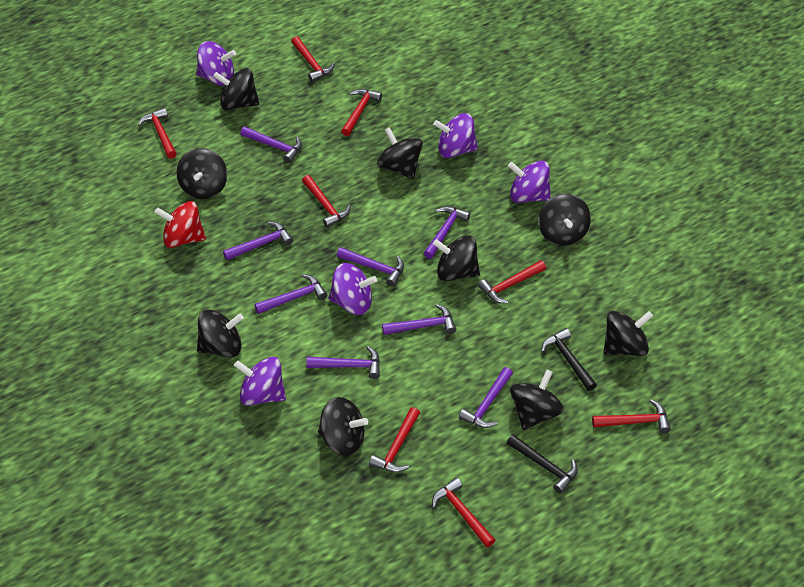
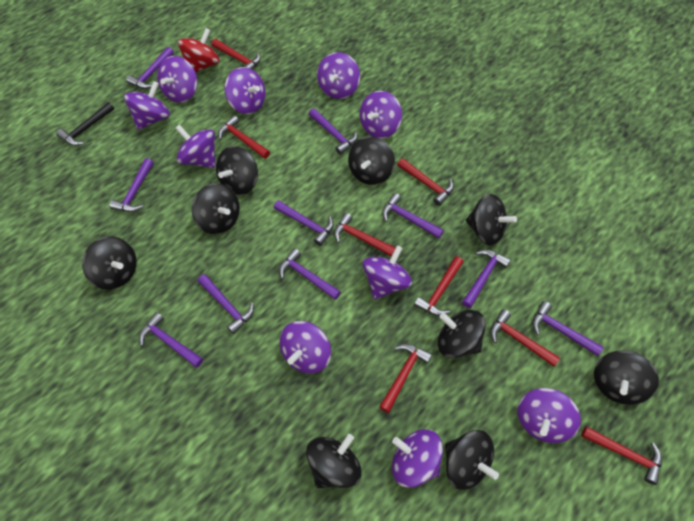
black hammer: [507,434,578,494] [541,328,597,391] = 2 -> [56,102,114,146] = 1
purple hammer: [223,221,293,260] [241,127,302,163] [255,274,327,314] [307,346,380,379] [337,247,404,287] [382,304,456,335] [424,206,470,259] [459,367,513,428] = 8 -> [109,158,153,212] [126,47,174,89] [139,312,203,368] [198,274,254,334] [274,200,334,246] [279,248,341,300] [309,108,358,155] [382,193,444,239] [462,250,511,308] [532,301,604,356] = 10
purple spinning top: [196,41,236,86] [234,357,286,406] [328,263,377,315] [433,113,478,158] [508,161,551,203] = 5 -> [124,81,170,130] [157,56,197,103] [175,124,216,168] [225,67,265,114] [280,321,331,374] [317,52,360,99] [360,91,402,139] [363,246,412,300] [392,429,443,488] [518,388,581,443] = 10

